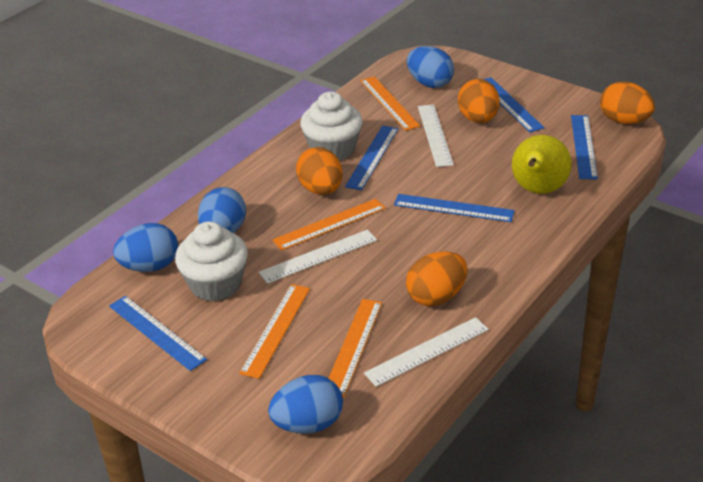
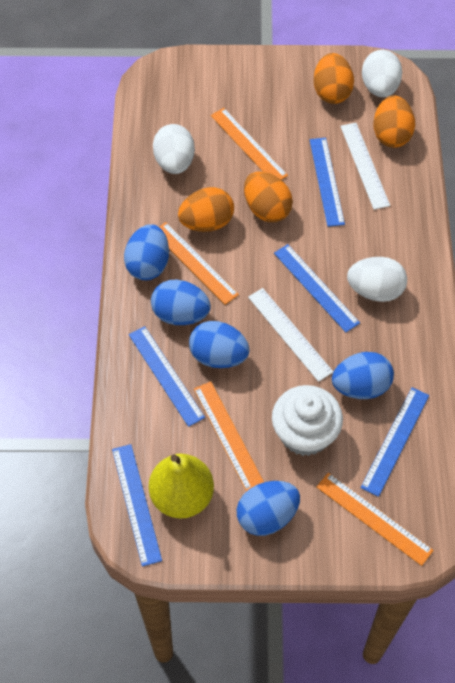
blue egg: [113,223,178,272] [198,187,246,233] [268,375,343,434] [407,46,454,88] = 4 -> [124,224,169,280] [151,280,211,325] [189,321,250,368] [237,481,300,536] [332,352,394,399] = 5
white cupcake: [175,222,248,301] [300,92,363,161] = 2 -> [272,385,343,456] = 1
white egg: none = 0 -> [153,124,195,174] [347,257,407,302] [362,50,402,97] = 3
white ruler: [259,230,377,284] [364,317,489,387] [418,105,454,167] = 3 -> [248,288,333,382] [340,123,390,210] = 2

